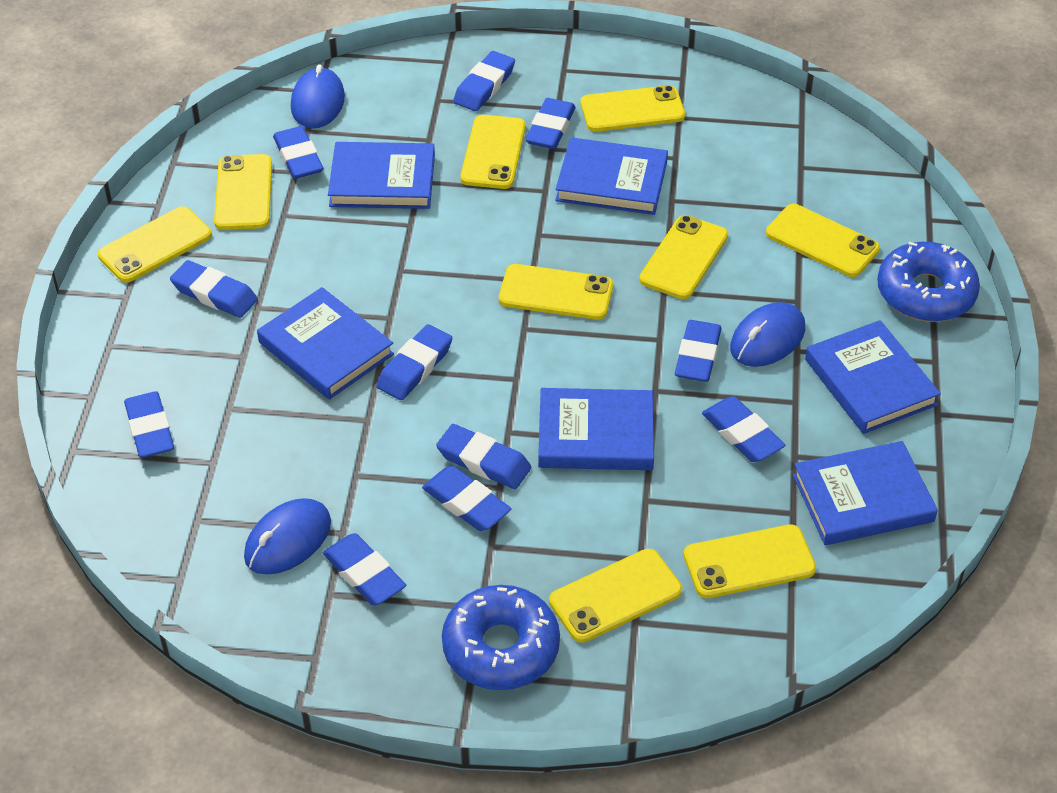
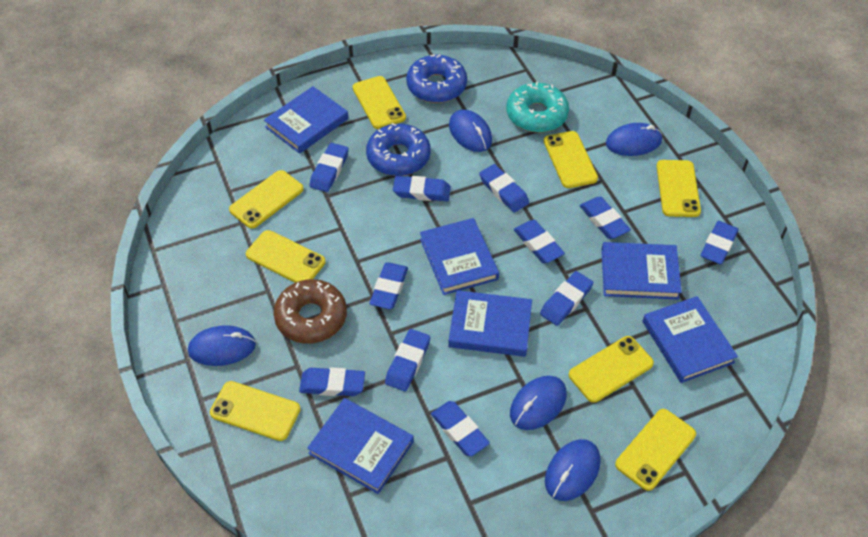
blue mouse: [244,498,331,575] [291,64,345,129] [730,302,805,367] = 3 -> [188,325,256,366] [449,109,492,152] [510,376,567,430] [545,439,601,501] [606,123,662,156] = 5
brown donut: none = 0 -> [274,279,347,344] = 1
turquoise donut: none = 0 -> [506,82,569,133] = 1
yellow phone: [98,206,212,283] [214,154,272,230] [461,115,526,189] [499,264,613,320] [549,549,682,643] [580,85,685,132] [639,215,728,299] [683,524,816,598] [766,204,880,277] = 9 -> [210,381,301,441] [229,170,304,229] [246,230,325,283] [353,76,406,129] [544,131,598,188] [569,336,654,403] [615,409,696,491] [657,160,701,217] = 8

